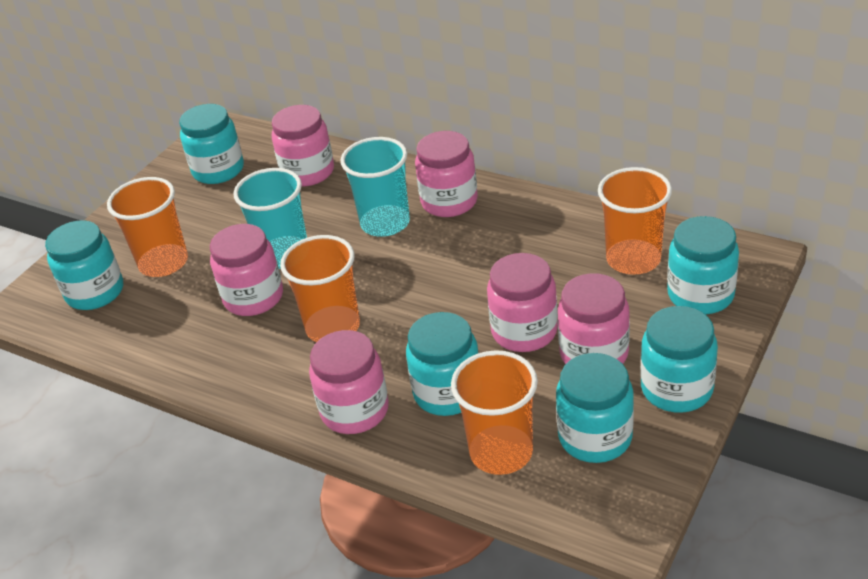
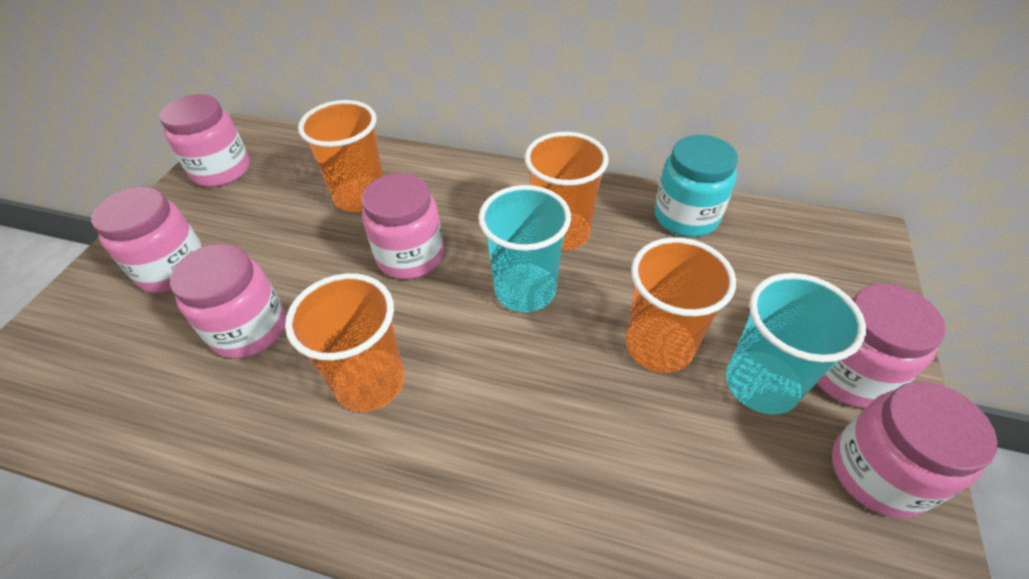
turquoise jar: [45,220,123,310] [179,104,244,184] [406,312,478,416] [556,353,634,463] [641,306,718,413] [667,216,739,314] = 6 -> [655,135,738,237] = 1

